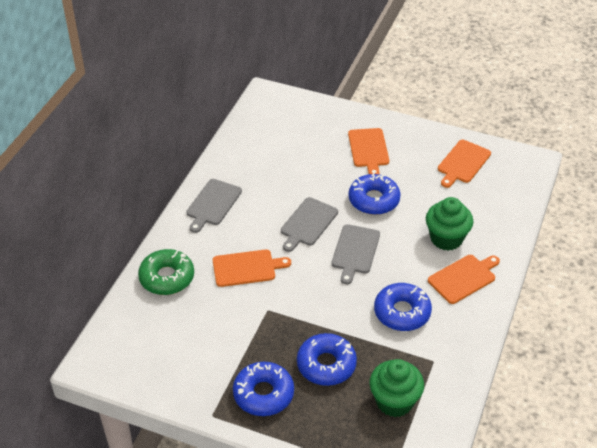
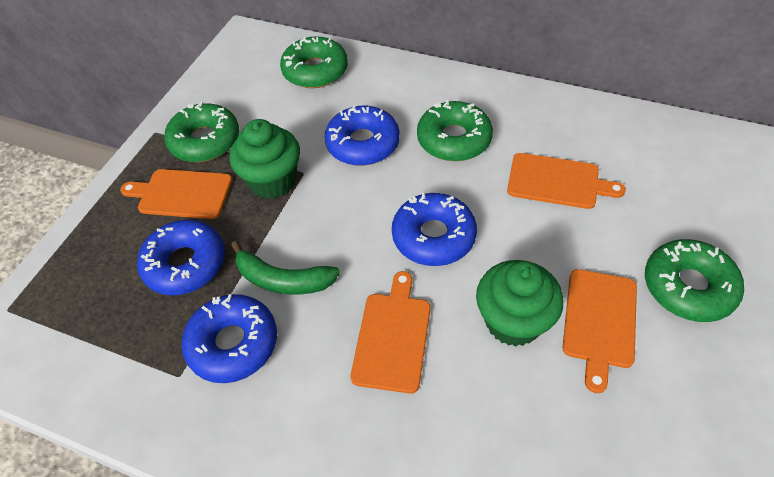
green banana: none = 0 -> [231,241,340,294] = 1
green donut: [138,249,194,295] = 1 -> [164,102,239,162] [280,36,348,88] [417,100,493,161] [645,239,744,322] = 4
grey cutting board: [186,179,242,233] [281,197,338,252] [331,224,380,284] = 3 -> none = 0

